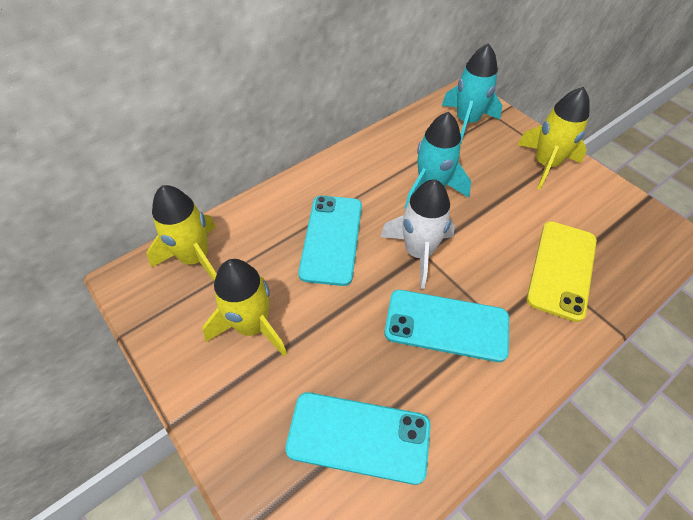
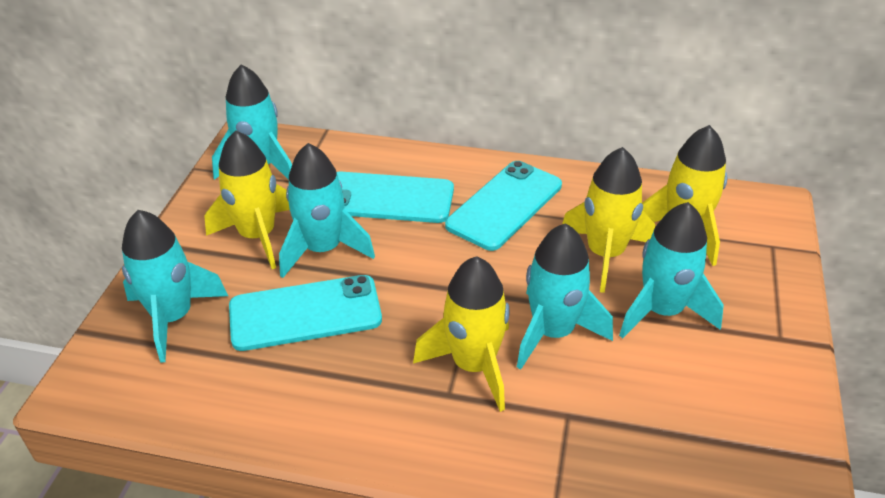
turquoise rocket: [405,112,471,209] [442,43,503,142] = 2 -> [122,210,228,363] [212,64,292,180] [279,143,375,278] [517,223,613,370] [619,202,724,339] = 5
white rocket: [380,179,455,289] = 1 -> none = 0
yellow phone: [527,221,597,322] = 1 -> none = 0
yellow rocket: [147,185,216,281] [202,259,287,357] [517,87,590,190] = 3 -> [204,130,290,269] [413,256,510,412] [562,147,655,293] [642,125,727,266] = 4

